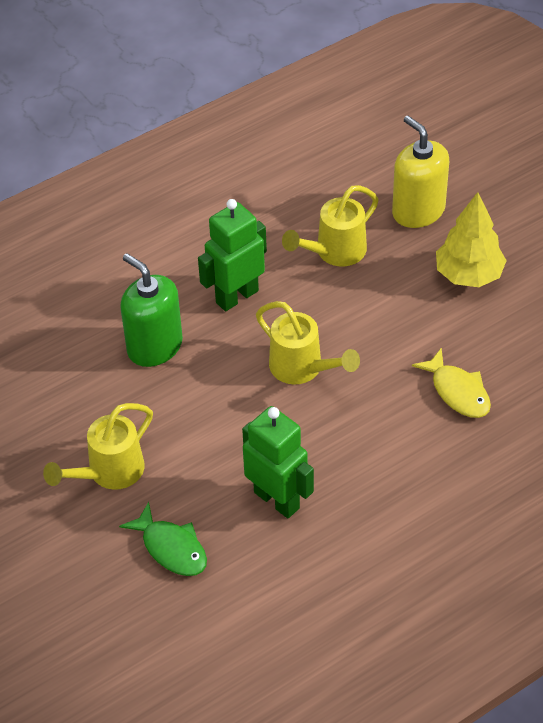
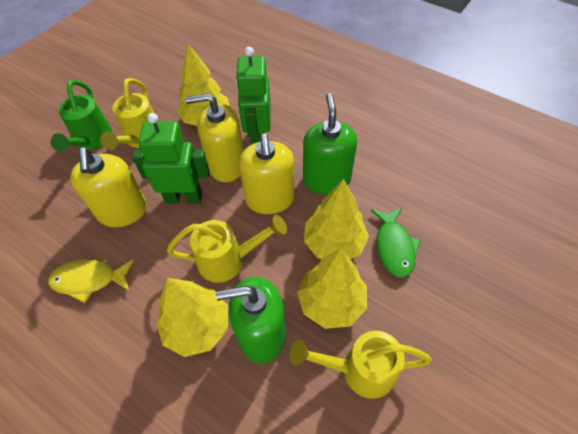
green soap dispenser: [120,253,183,367] = 1 -> [216,277,286,363] [303,93,357,194] = 2
green watering can: none = 0 -> [50,80,113,152] = 1
yellow soap dispenser: [392,116,449,228] = 1 -> [70,147,147,227] [186,93,244,182] [239,133,295,214] = 3
yellow tree: [436,192,507,287] = 1 -> [156,278,228,357] [177,44,229,126] [297,248,367,329] [304,179,369,259] = 4

